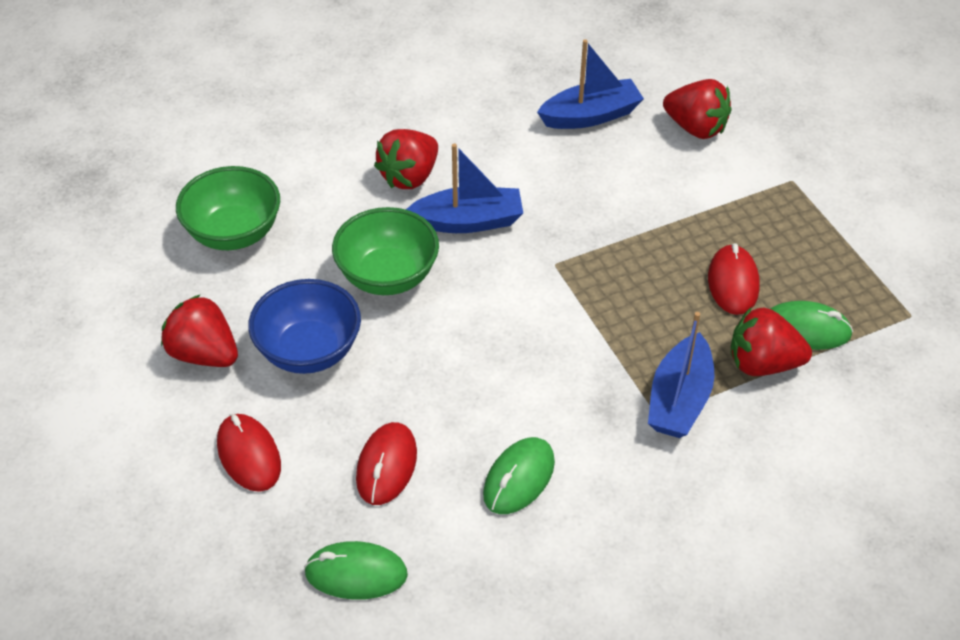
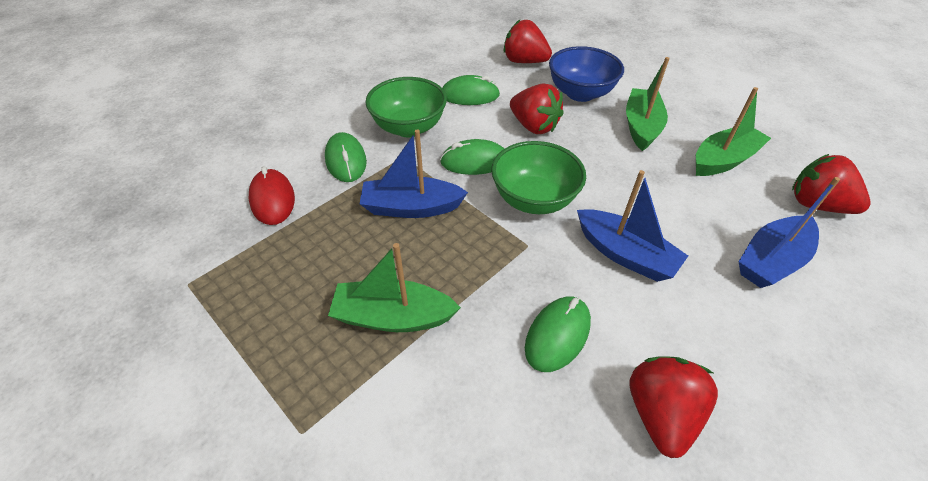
green boat: none = 0 -> [328,243,461,332] [626,57,670,151] [696,87,771,176] = 3
green mouse: [304,541,408,600] [483,437,555,514] [771,301,853,350] = 3 -> [325,132,367,182] [440,139,504,175] [442,75,500,105] [525,296,591,372] = 4
red mouse: [217,414,281,492] [356,422,417,505] [708,243,760,315] = 3 -> [249,166,295,225] = 1

